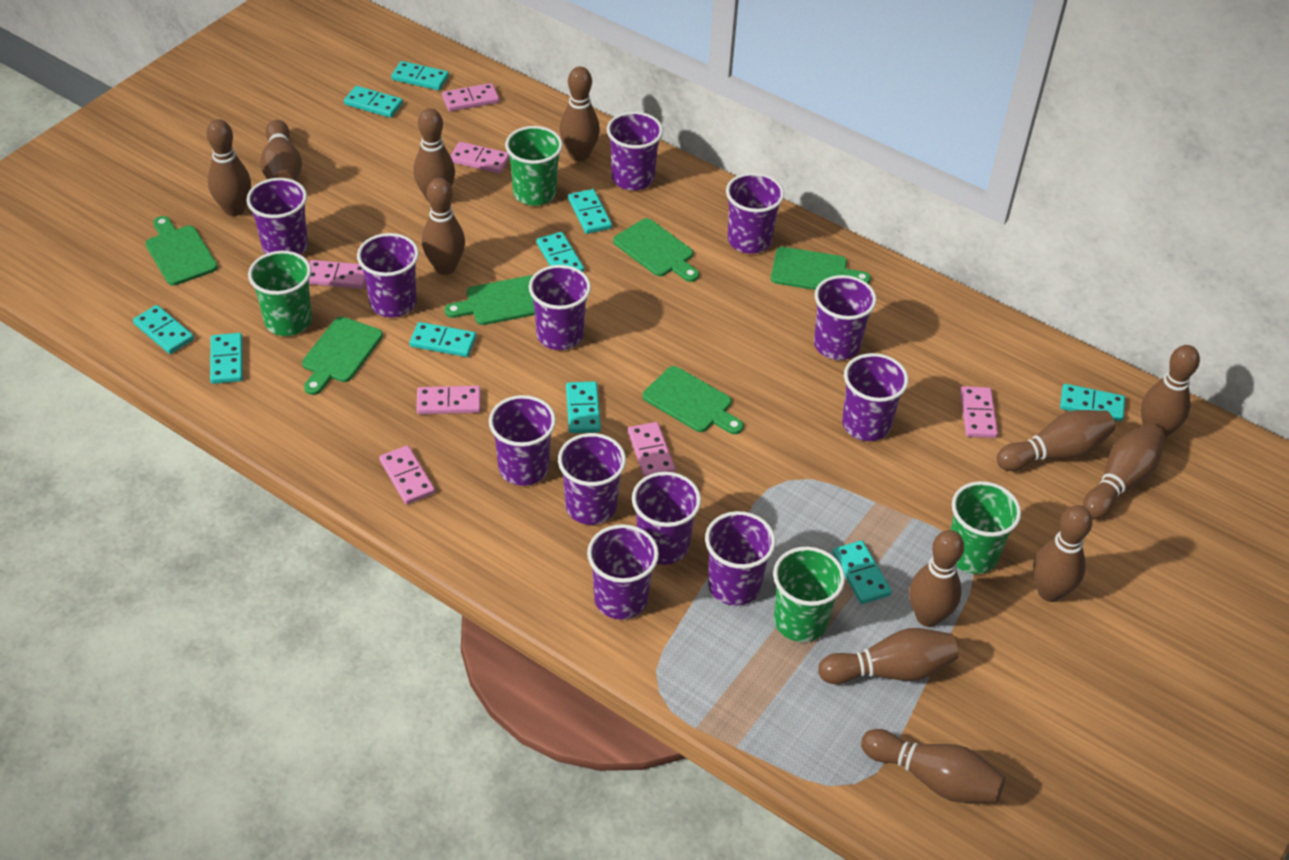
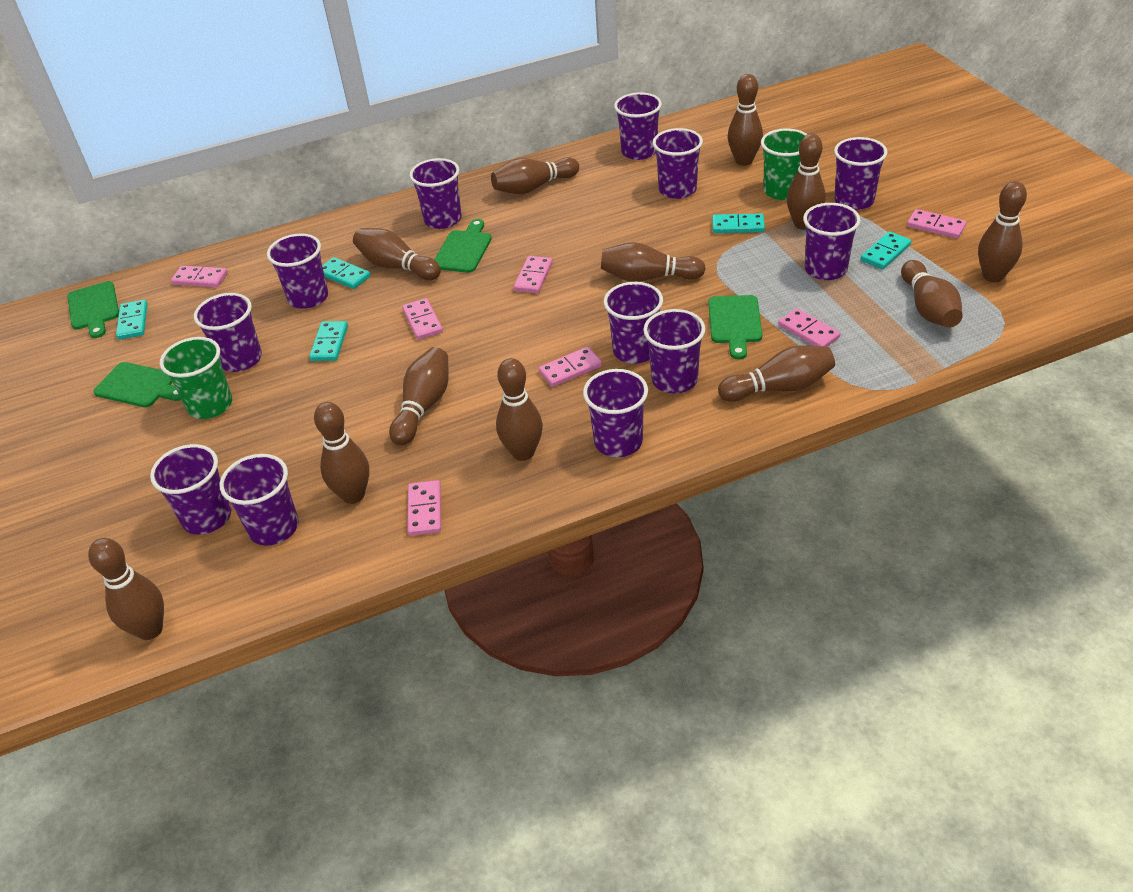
green cup: [248,251,312,336] [505,126,563,206] [773,547,845,642] [951,481,1021,574] = 4 -> [160,337,232,419] [761,129,807,200] = 2
green cutting board: [146,216,218,286] [302,317,383,395] [445,275,535,325] [613,218,699,282] [643,366,744,434] [771,247,871,290] = 6 -> [67,281,119,338] [93,362,181,408] [434,219,492,273] [708,295,762,359] = 4
turquoise domino: [133,305,194,354] [210,333,243,384] [344,86,403,118] [391,61,449,90] [410,322,476,357] [536,232,584,272] [566,381,601,433] [568,189,612,234] [832,540,892,604] [1060,384,1125,421] = 10 -> [116,300,148,340] [309,321,348,361] [322,257,371,289] [712,213,765,233] [861,231,912,269] = 5

